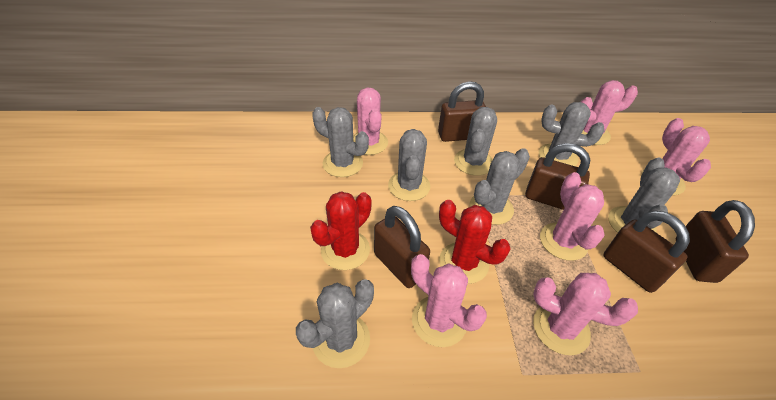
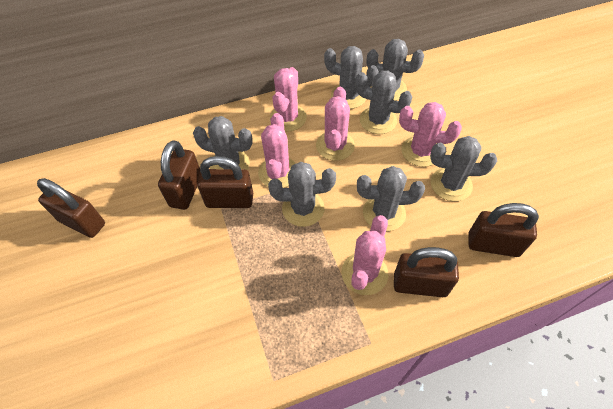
pink cactus: [353,87,388,155] [411,254,487,347] [533,273,638,355] [540,172,605,261] [581,80,638,145] [641,118,711,195] = 6 -> [258,113,296,188] [270,67,307,131] [316,87,355,161] [341,215,388,295] [399,102,462,167] = 5
red cactus: [310,191,372,270] [439,200,510,284] = 2 -> none = 0

